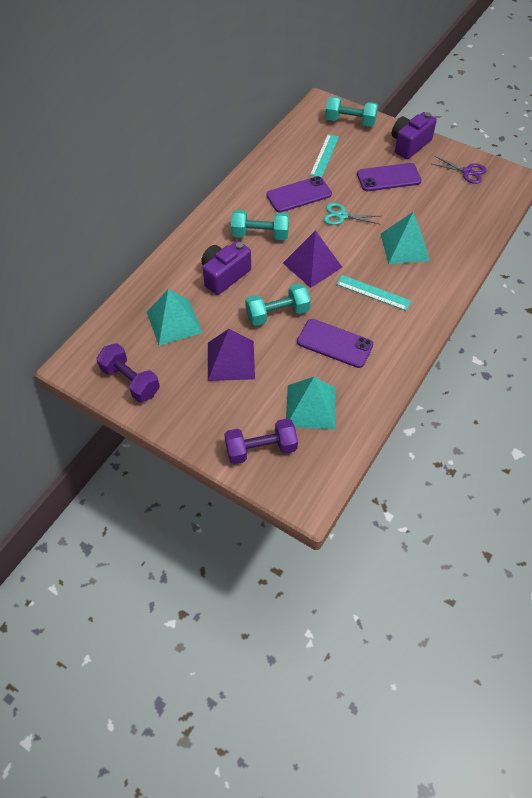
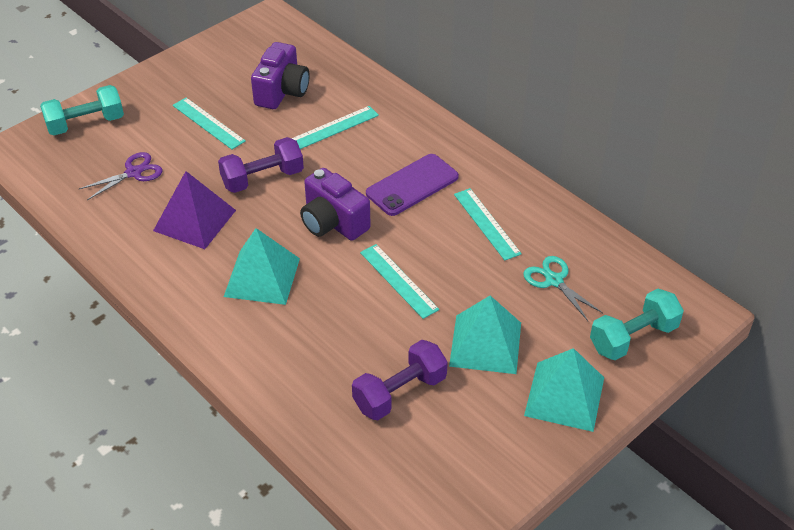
purple phone: [266,176,332,212] [297,319,373,368] [357,163,421,191] = 3 -> [366,154,459,216] = 1
purple pyramid: [208,329,255,381] [283,230,342,288] = 2 -> [153,171,236,249] = 1
turquoise dumbbell: [231,210,289,240] [245,283,311,326] [325,96,378,127] = 3 -> [40,85,124,136] [590,289,684,360] = 2
turquoise ruler: [310,134,339,178] [336,275,411,311] = 2 -> [173,98,246,149] [291,106,379,149] [360,244,439,319] [454,188,522,261] = 4

